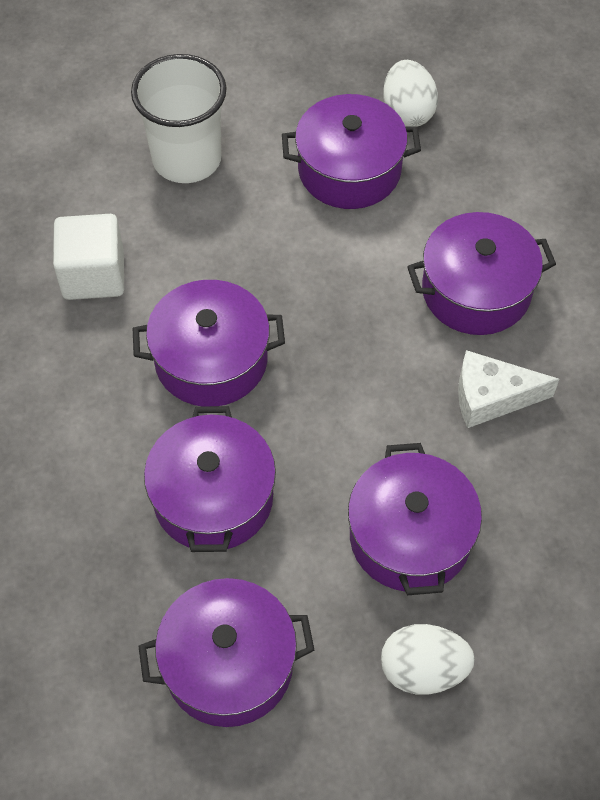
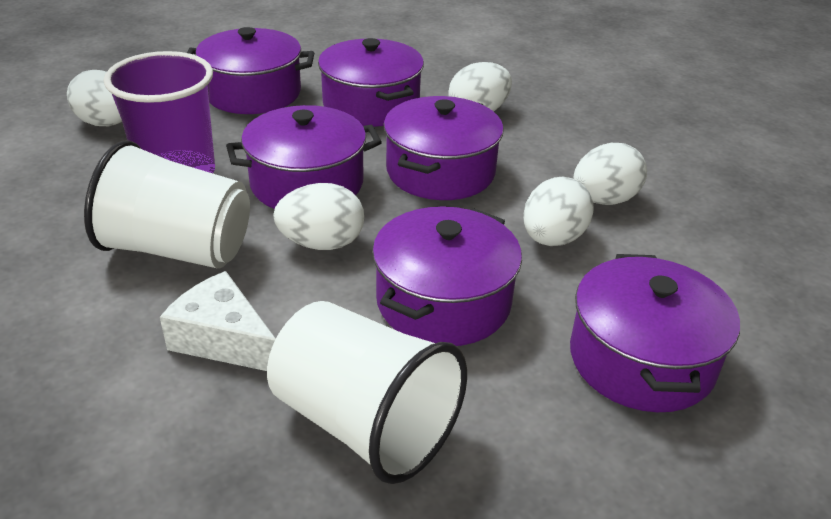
purple cup: none = 0 -> [104,51,215,173] = 1
white cube: [53,214,124,300] = 1 -> none = 0
white cup: [131,54,227,183] = 1 -> [84,140,250,268] [267,301,467,484] = 2
white egg: [381,624,475,695] [383,60,438,127] = 2 -> [67,70,122,126] [273,183,364,250] [448,62,512,112] [523,177,594,246] [574,143,647,205] = 5

